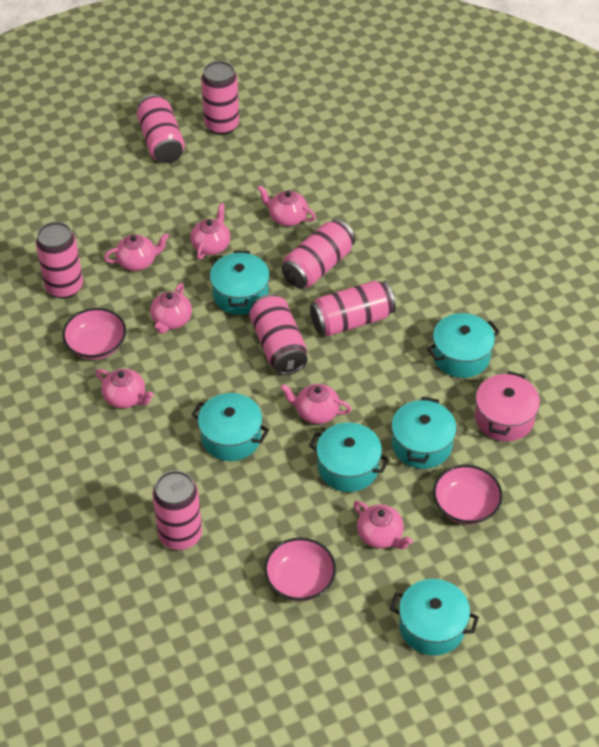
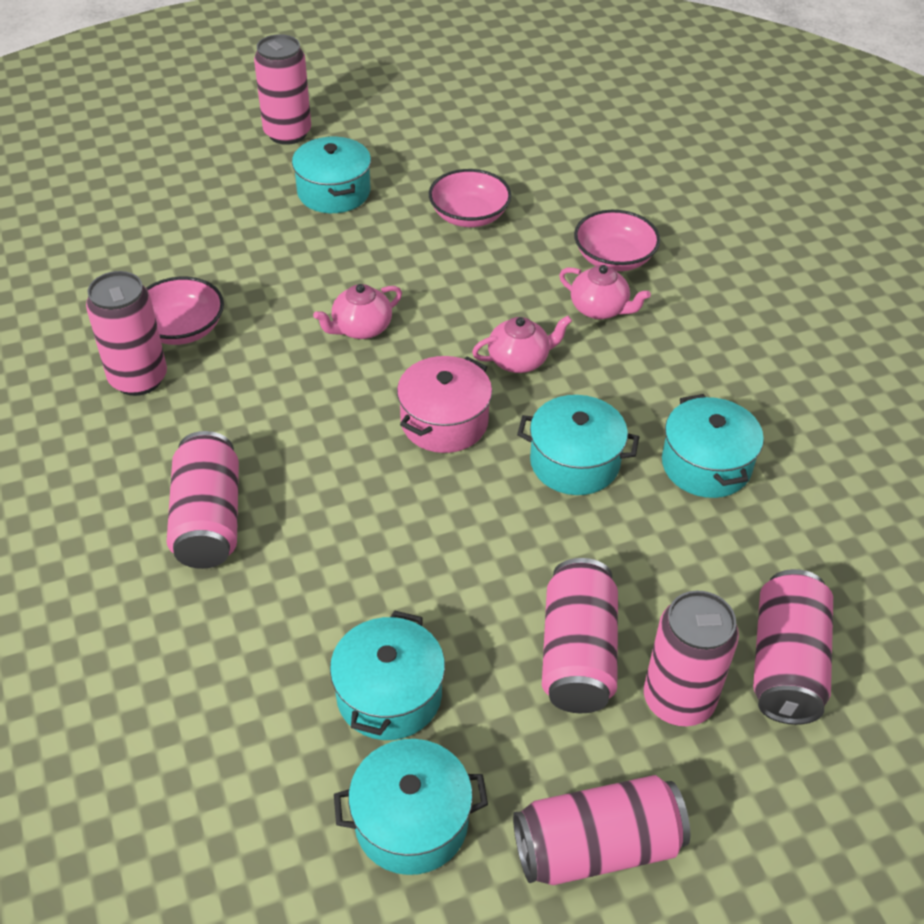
pink teapot: [96,369,154,408] [104,233,169,271] [150,283,192,334] [190,203,230,260] [257,185,316,226] [280,384,351,424] [353,501,413,549] = 7 -> [313,284,402,339] [472,316,572,373] [559,265,651,319] = 3
turquoise pot: [192,393,269,461] [210,251,270,315] [309,422,389,492] [390,579,479,656] [392,397,457,469] [427,313,500,378] = 6 -> [292,136,371,213] [330,610,445,740] [334,739,488,875] [517,395,639,495] [662,394,764,498] = 5

